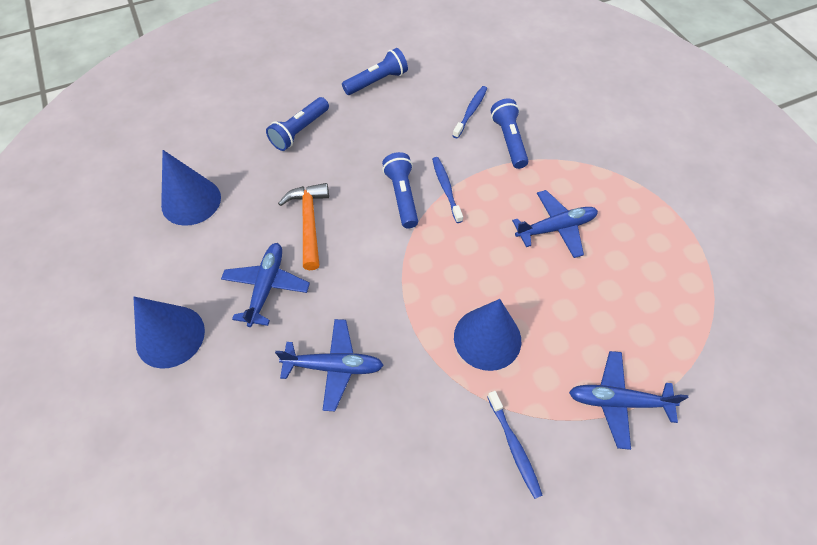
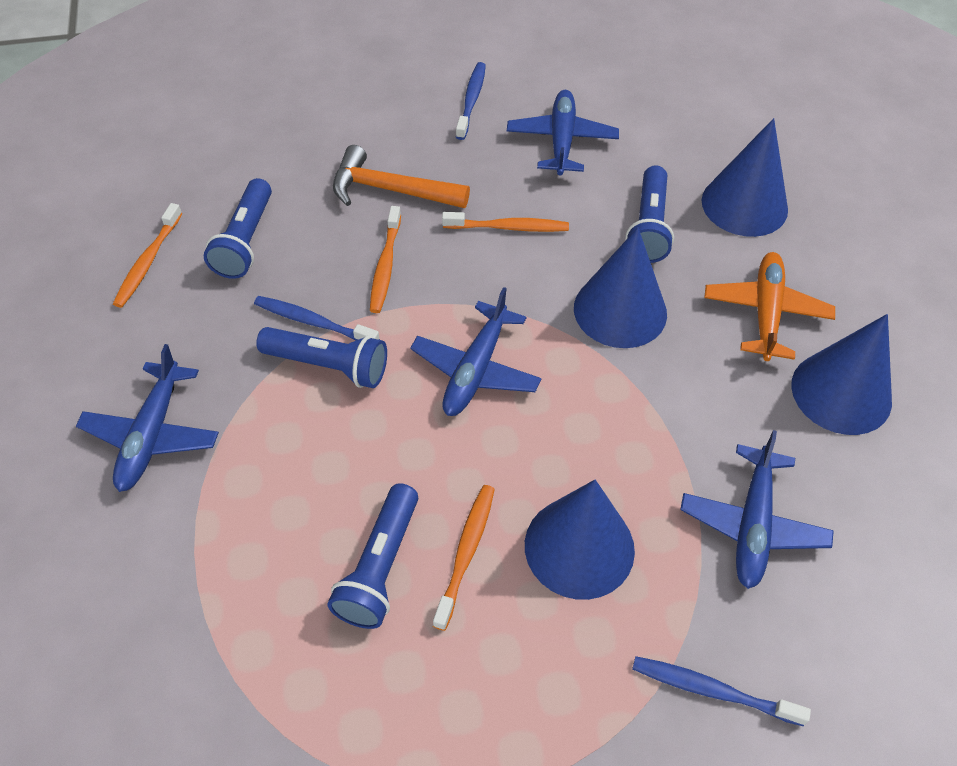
blue cone: [133,297,205,369] [161,150,221,226] [454,299,521,371] = 3 -> [525,480,635,600] [574,228,667,348] [702,118,788,237] [791,314,892,435] = 4
orange plane: none = 0 -> [704,252,835,361] = 1
orange toothbrush: none = 0 -> [113,203,182,308] [370,206,401,313] [433,485,495,631] [442,212,569,232] = 4

